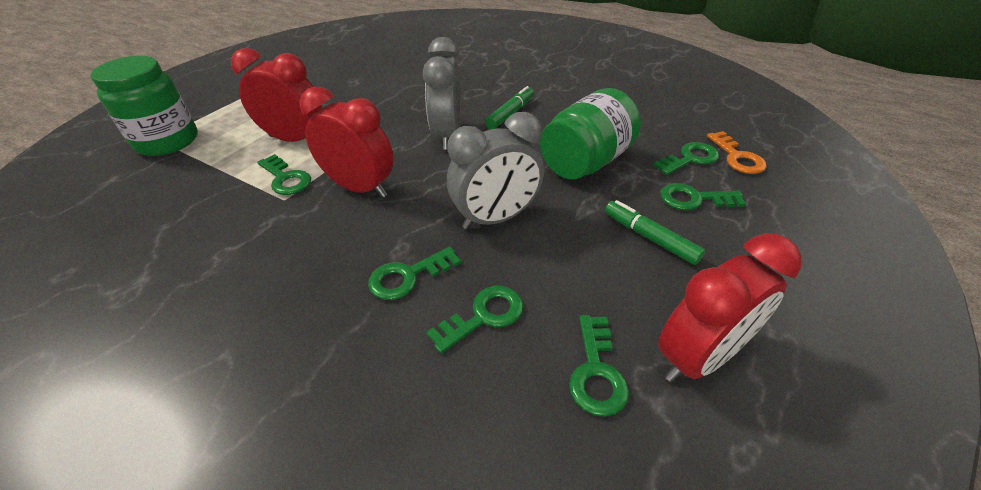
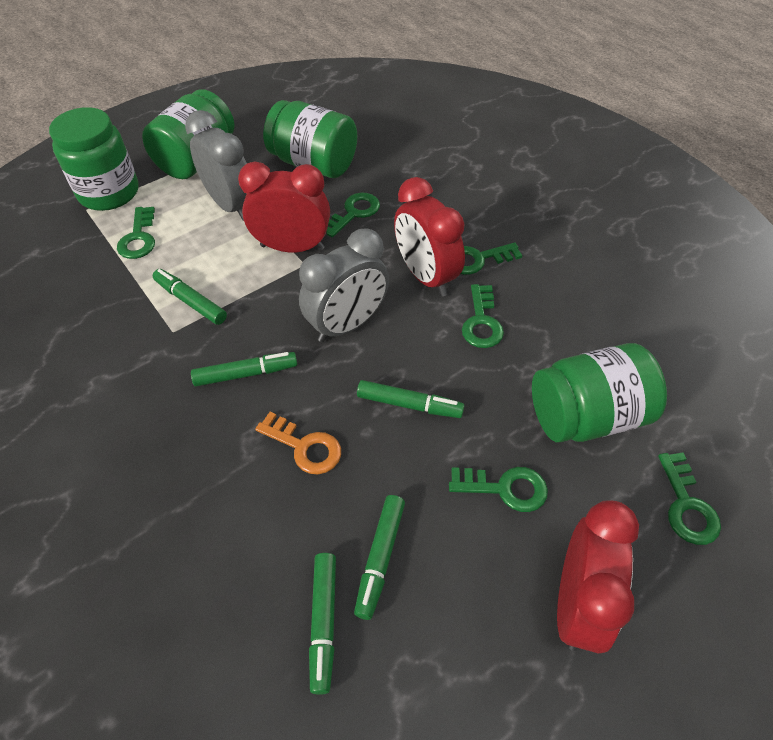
green jar: [90,56,198,156] [540,88,641,180] = 2 -> [49,107,139,211] [142,89,234,179] [263,100,357,178] [532,343,667,443] = 4
green marker: [485,86,534,129] [605,200,705,265] = 2 -> [153,269,227,325] [191,352,297,386] [309,553,336,695] [354,495,405,620] [357,380,465,418] = 5

